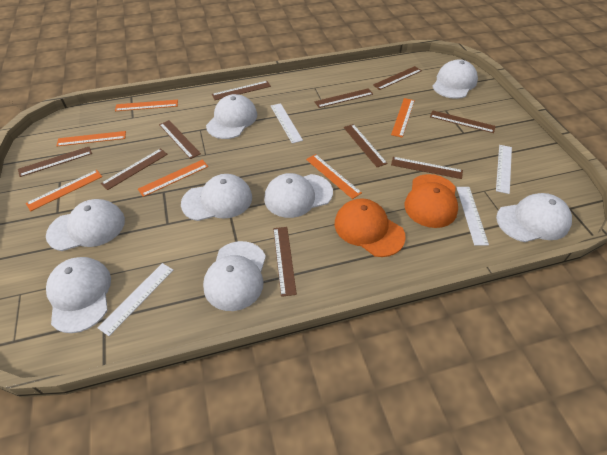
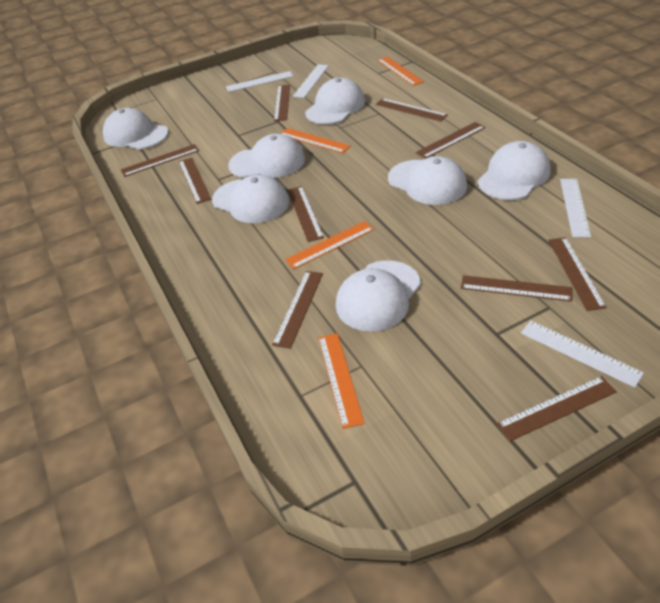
orange cap: [334,198,406,257] [405,174,458,228] = 2 -> none = 0
orange ruler: [26,170,102,211] [56,131,126,146] [115,100,178,111] [138,160,208,197] [306,154,362,199] [391,98,415,138] = 6 -> [280,128,351,153] [285,221,374,269] [318,333,365,429] [377,57,424,86] = 4
white cap: [46,199,125,251] [46,257,111,333] [181,174,252,221] [203,241,266,311] [206,94,257,139] [264,173,333,218] [432,59,478,99] [496,193,572,242] = 8 -> [103,108,168,150] [212,175,289,223] [228,134,305,178] [305,77,365,124] [336,260,421,332] [388,156,467,205] [478,141,551,200] = 7

